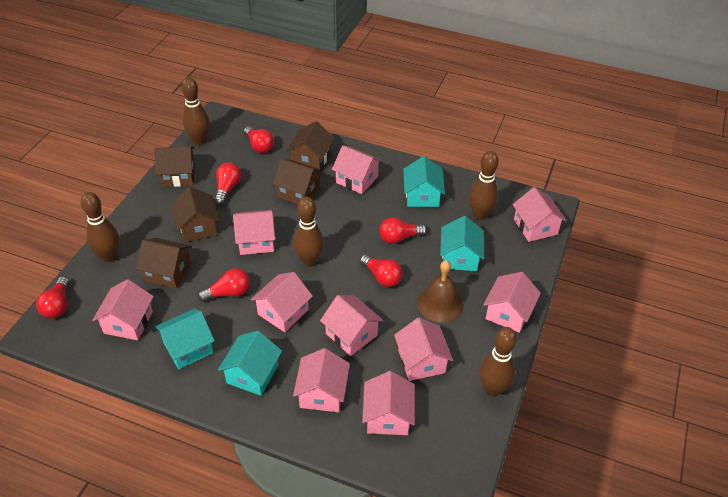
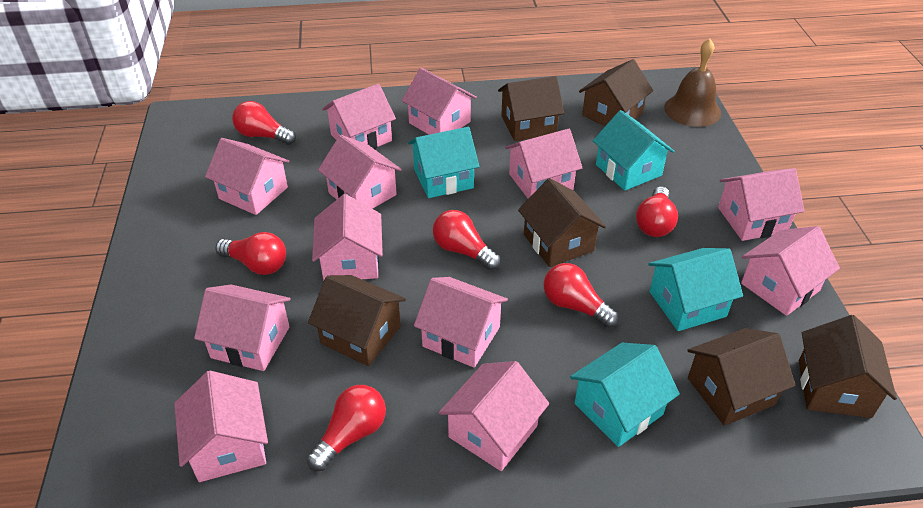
brown bowling pin: [81,192,119,262] [181,77,210,145] [294,197,324,267] [469,151,499,220] [479,327,517,396] = 5 -> none = 0
brown house: [136,238,192,289] [154,146,195,187] [171,187,219,242] [273,159,323,204] [286,121,334,169] = 5 -> [308,275,406,366] [498,76,564,141] [518,178,606,267] [579,59,653,126] [687,328,796,425] [799,315,897,418] = 6
pink house: [92,279,154,340] [233,210,275,255] [251,272,313,332] [293,348,350,412] [320,295,383,356] [332,145,382,194] [362,371,415,435] [394,318,453,381] [483,272,541,333] [513,187,567,242] = 10 -> [174,371,268,482] [194,285,291,371] [205,138,289,215] [312,194,383,281] [318,135,402,209] [322,84,396,149] [401,68,477,135] [414,277,508,368] [439,361,549,471] [505,129,582,199] [718,168,804,241] [741,226,840,316] = 12

